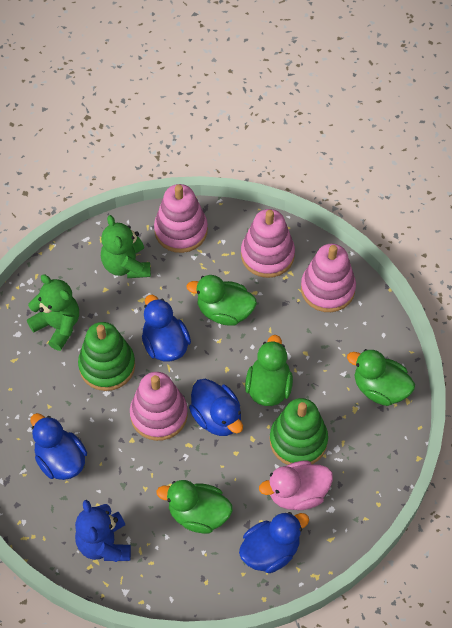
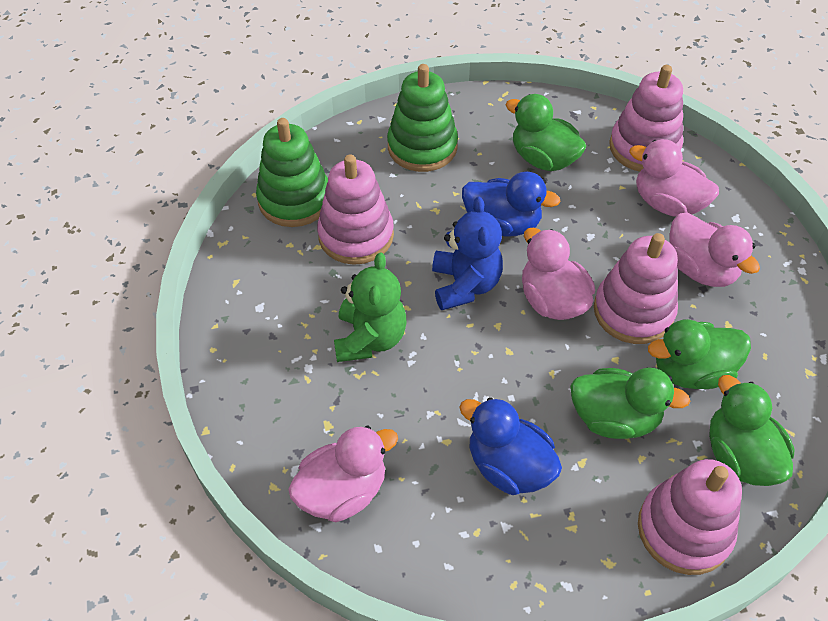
blue duck: [30,413,87,480] [142,295,191,361] [189,379,243,436] [239,512,309,573] = 4 -> [459,397,562,495] [462,171,561,237] = 2
green teddy bear: [27,274,79,351] [101,215,151,278] = 2 -> [334,252,406,362] = 1
pink duck: [259,460,333,510] = 1 -> [288,425,398,522] [522,227,595,320] [629,139,719,217] [669,212,760,287] = 4

